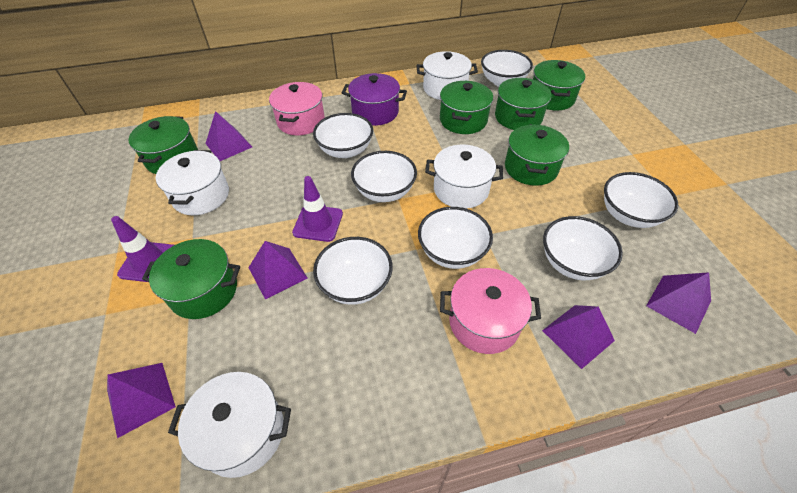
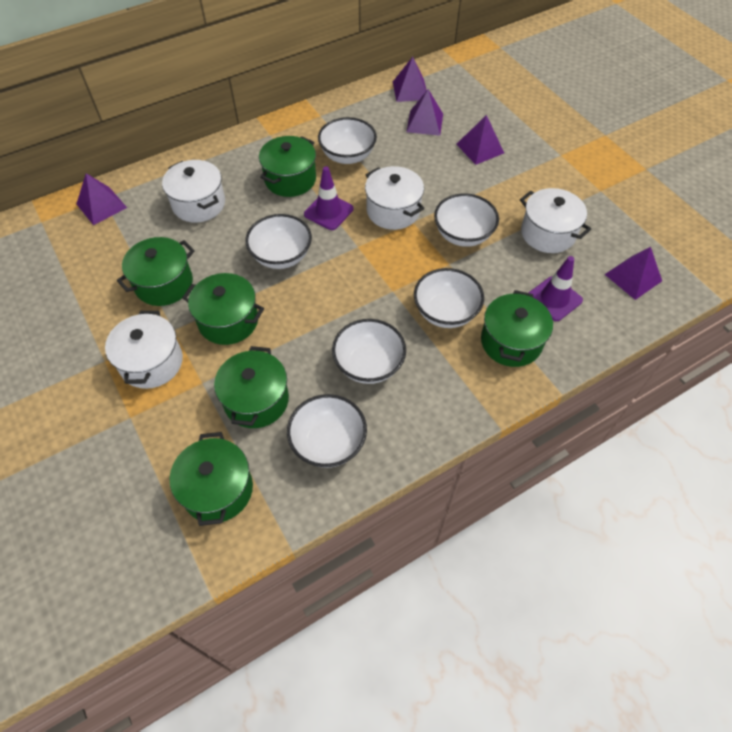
pink pot: [269,82,325,135] [440,268,541,354] = 2 -> none = 0
purple pot: [342,73,407,126] = 1 -> none = 0
white bowl: [313,113,373,158] [313,237,393,305] [351,151,417,202] [418,207,493,269] [481,50,533,87] [543,216,623,280] [604,172,678,228] = 7 -> [245,214,312,269] [287,394,367,468] [318,117,377,164] [332,319,406,384] [414,268,484,328] [434,193,499,247] = 6

